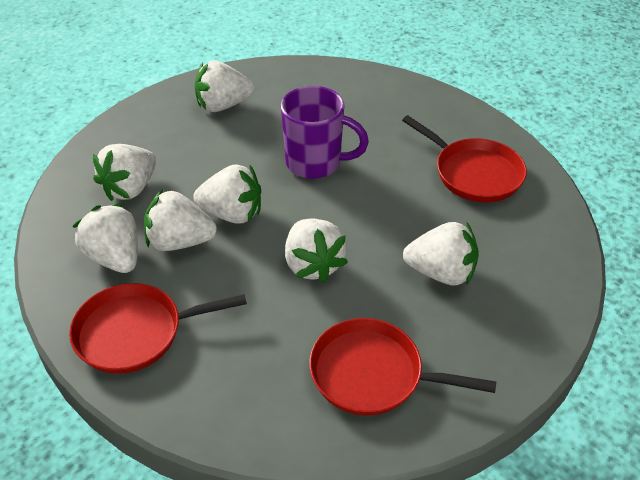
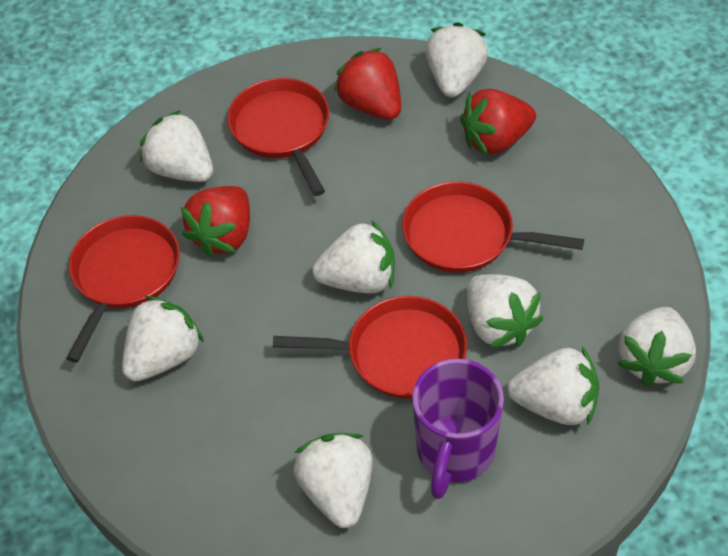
red pan: [69,283,247,374] [309,318,496,415] [402,115,527,202] = 3 -> [66,215,180,363] [228,78,329,196] [273,296,467,399] [402,182,584,273] = 4
red strawberry: none = 0 -> [181,186,250,257] [334,48,401,120] [460,89,536,156] = 3
white strawberry: [72,203,138,273] [93,144,156,201] [144,189,217,251] [193,164,261,223] [195,60,254,112] [285,218,348,283] [403,222,479,285] = 7 -> [122,296,204,381] [140,110,213,182] [293,433,373,528] [312,220,395,294] [425,22,488,97] [467,274,543,349] [508,346,599,426] [617,307,696,387] = 8

